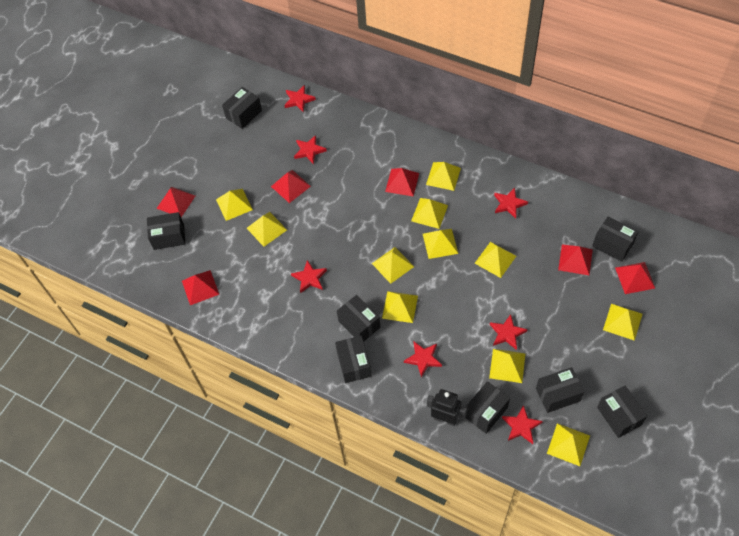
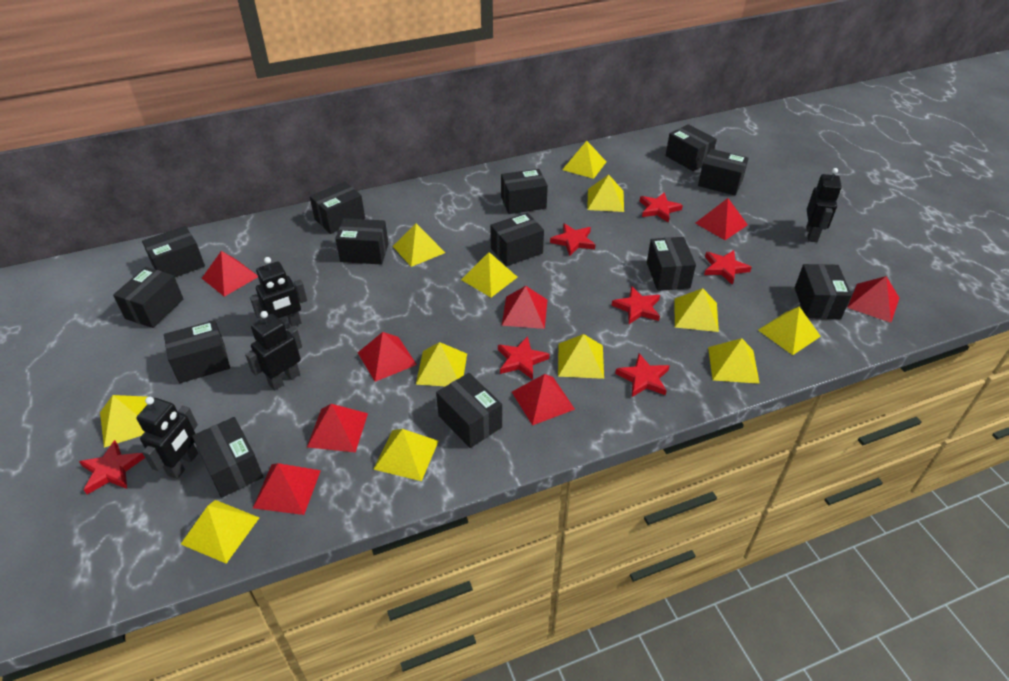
black box: [147,212,186,250] [222,87,262,129] [335,336,372,383] [337,295,380,342] [465,381,510,434] [536,367,584,413] [592,216,638,262] [597,386,647,438] = 8 -> [113,267,183,328] [142,226,205,277] [164,320,230,383] [192,417,263,498] [310,181,365,234] [335,218,388,265] [436,373,502,448] [490,213,544,266] [501,169,548,214] [647,237,696,291] [666,124,717,171] [698,149,749,195] [795,264,852,319] = 13
black robot: [427,389,467,426] = 1 -> [136,397,198,479] [245,311,302,390] [250,257,307,326] [806,168,842,242] = 4
red pyramid: [157,187,195,217] [182,270,219,305] [271,170,311,203] [385,168,419,197] [558,244,593,276] [615,262,655,294] = 6 -> [202,251,258,297] [253,463,321,515] [307,404,368,453] [358,332,417,382] [502,286,548,329] [512,374,575,425] [695,198,748,240] [847,276,899,323] = 8
yellow pyramid: [216,189,253,221] [247,212,287,247] [372,247,414,284] [382,291,418,323] [411,198,448,229] [423,229,458,259] [426,162,461,191] [475,242,516,278] [489,349,526,383] [547,423,590,466] [603,304,643,341] = 11 -> [100,395,148,448] [181,500,260,564] [373,429,439,481] [393,224,445,267] [416,342,467,386] [461,252,518,297] [558,334,604,379] [562,141,606,179] [587,175,624,212] [675,288,719,332] [708,338,760,384] [758,306,821,355] = 12

